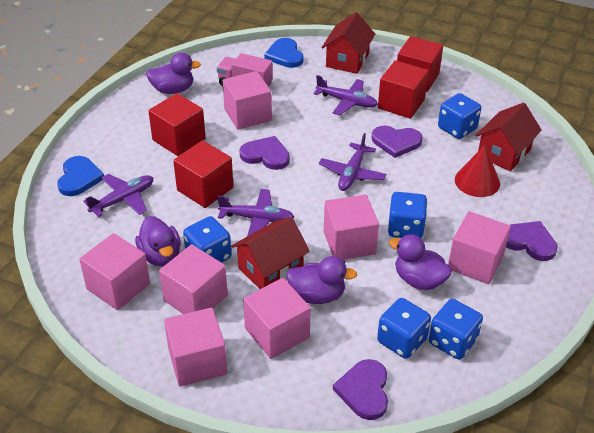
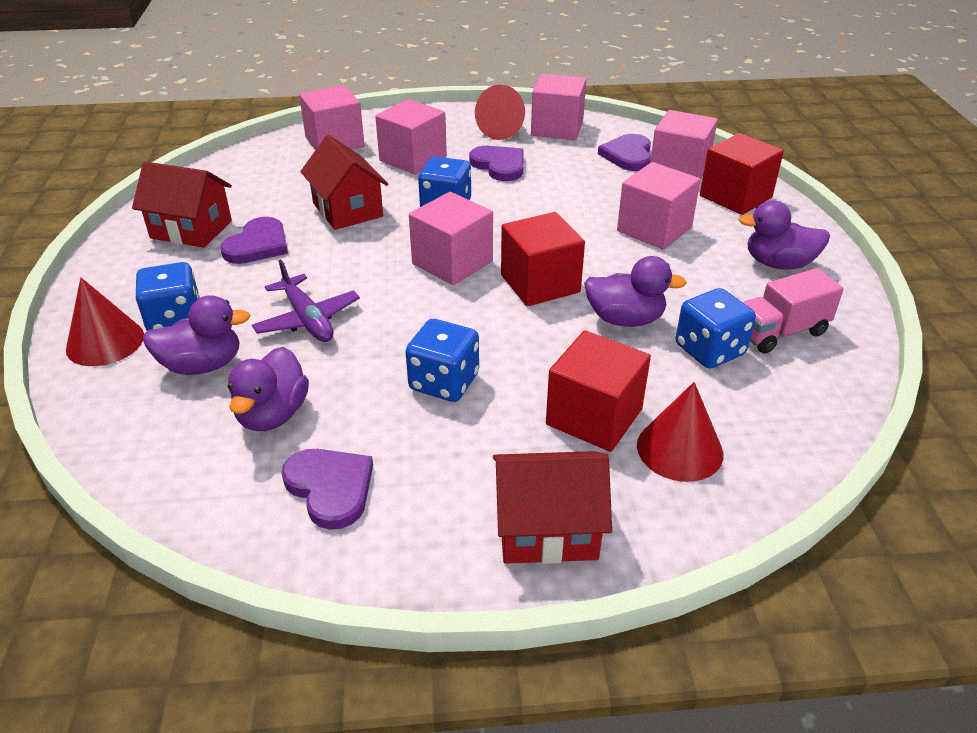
blue dice: [183,216,231,263] [377,298,431,359] [388,192,427,238] [429,299,483,359] [438,93,481,139] = 5 -> [136,262,200,331] [406,319,479,402] [418,156,471,207] [676,288,756,369] = 4
blue heart: [57,156,104,196] [264,38,304,68] = 2 -> none = 0
pink cube: [79,233,150,310] [159,244,228,314] [164,307,227,387] [223,71,272,130] [243,278,311,359] [324,194,379,260] [448,211,511,284] = 7 -> [299,85,365,150] [375,99,447,174] [409,192,493,285] [531,74,586,140] [617,162,701,250] [650,110,718,179] = 6
purple plane: [83,174,153,217] [217,189,294,236] [313,75,378,116] [319,133,386,191] = 4 -> [252,259,360,342] = 1
red cone: [455,145,500,197] = 1 -> [66,278,144,366] [475,85,525,140] [637,382,723,482] = 3
red cube: [148,93,206,156] [173,140,233,208] [378,60,429,119] [397,36,443,92] = 4 -> [501,212,585,306] [546,330,651,452] [700,133,784,215] = 3

